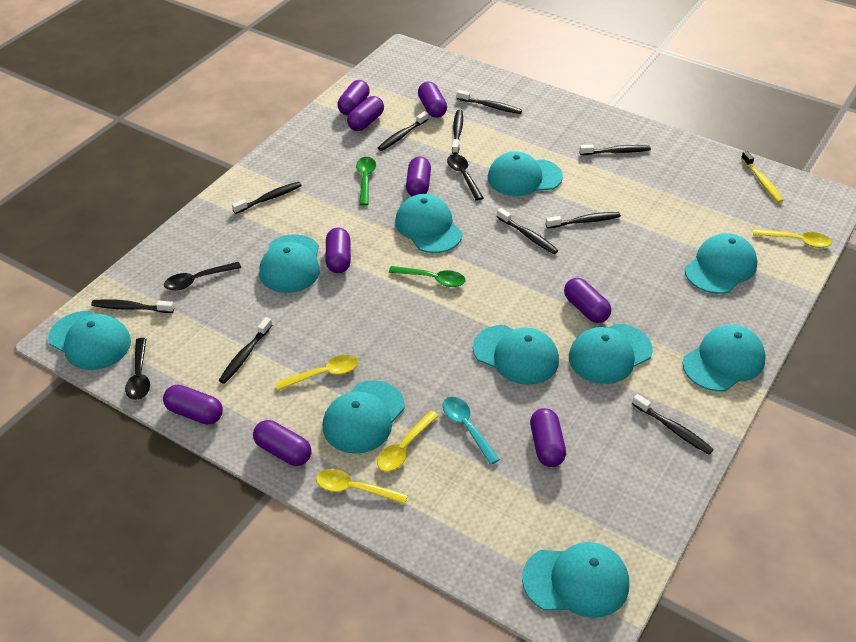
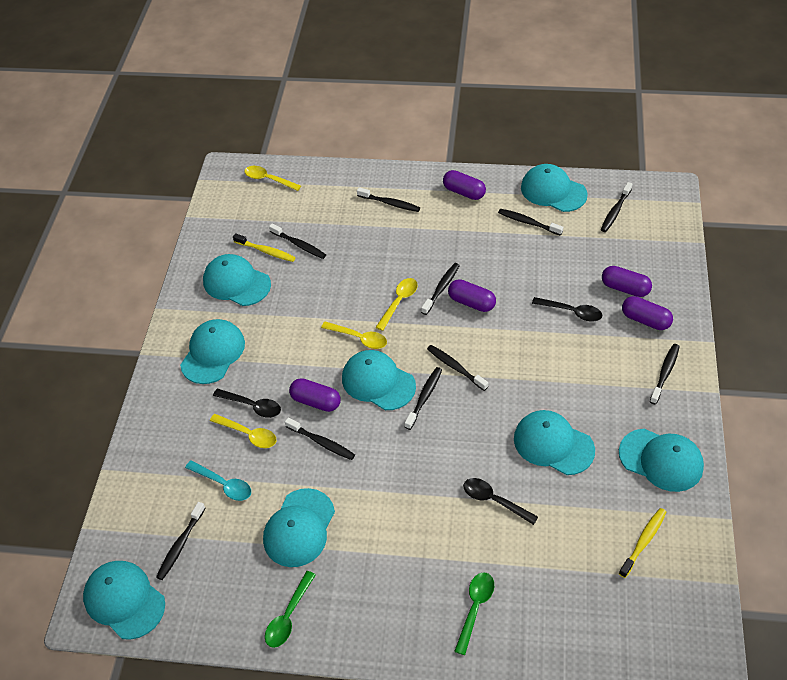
purple capsule: [163,385,223,425] [253,420,312,466] [326,227,351,273] [337,80,370,115] [347,96,384,131] [406,156,431,196] [418,82,447,118] [530,408,566,467] [564,278,611,323] = 9 -> [289,378,341,412] [443,170,486,200] [448,279,496,312] [602,266,652,297] [622,296,673,330] = 5
turquoise cap: [48,311,131,370] [259,234,320,293] [323,380,405,454] [395,194,462,253] [473,325,559,385] [488,152,563,196] [522,542,629,618] [569,324,653,384] [682,325,766,392] [685,233,758,294] = 10 -> [83,561,165,640] [180,319,245,384] [203,254,271,306] [263,488,335,567] [342,350,416,410] [514,410,595,475] [521,164,588,212] [619,429,704,492] = 8
yellow toothbrush: [741,151,784,203] = 1 -> [233,233,296,262] [619,508,666,578] = 2

